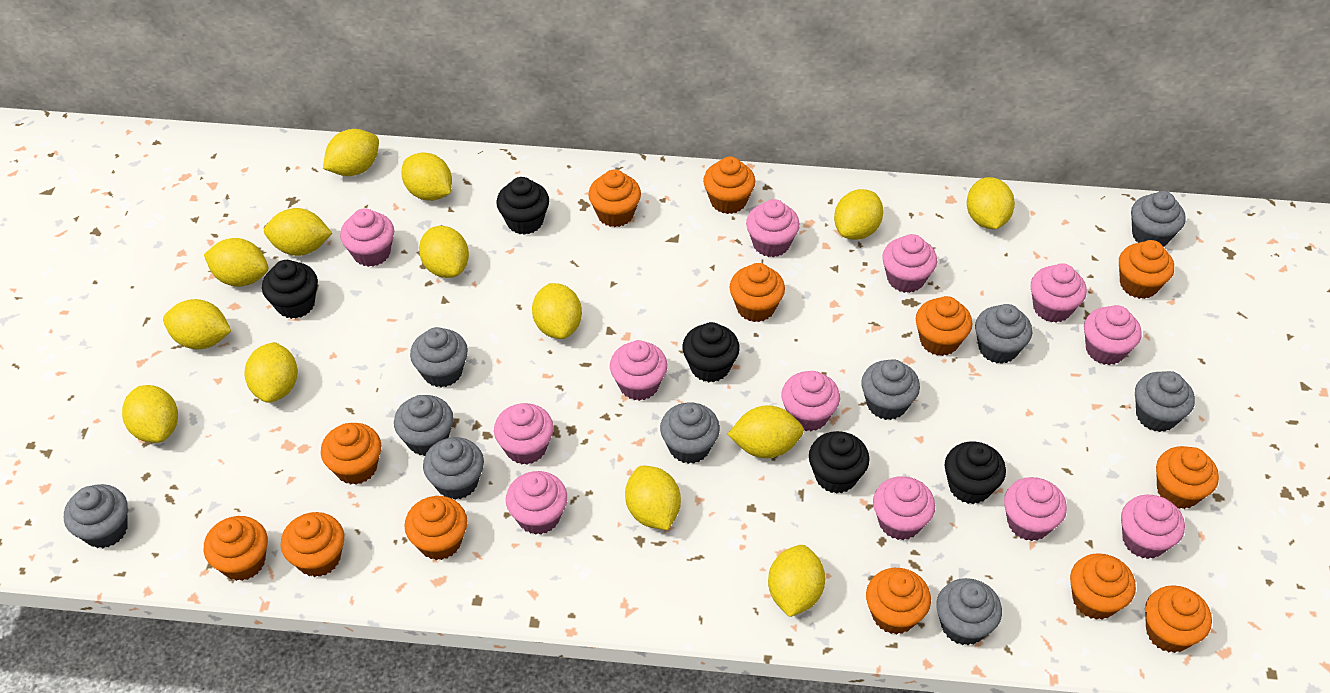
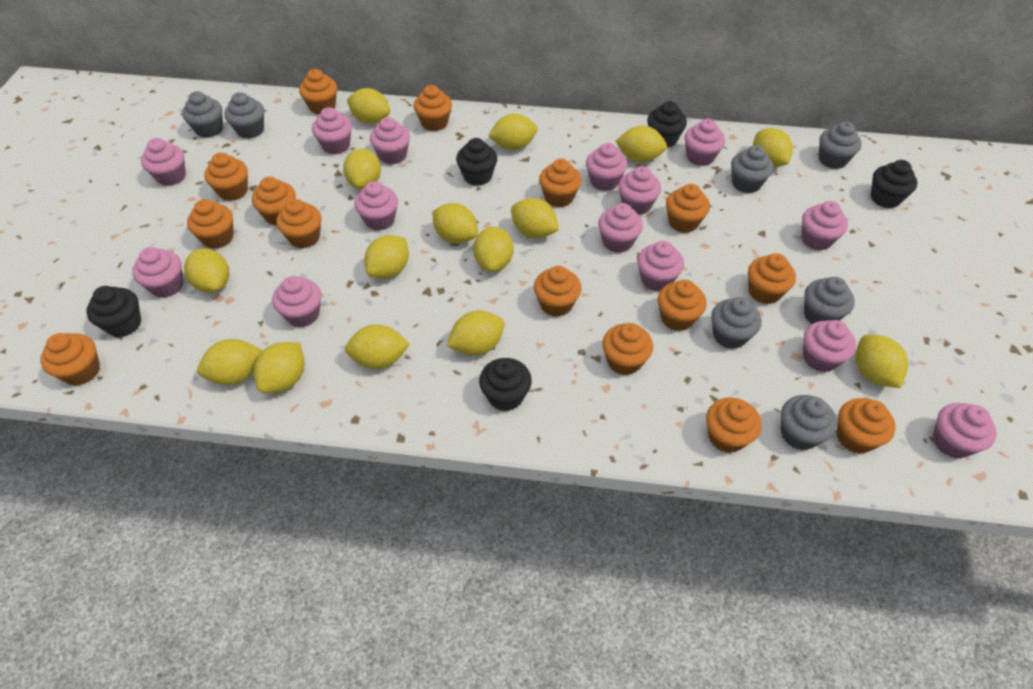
grey cupcake: [64,484,128,548] [394,395,454,456] [410,327,468,387] [423,437,484,500] [660,402,720,464] [861,359,920,420] [936,578,1002,645] [975,304,1032,364] [1131,191,1186,247] [1135,371,1195,432] = 10 -> [182,91,223,138] [224,92,264,139] [711,297,761,349] [731,145,773,194] [781,395,837,450] [804,277,855,324] [819,122,862,169] = 7
orange cupcake: [204,516,268,581] [281,512,344,577] [321,423,382,485] [404,496,467,560] [588,170,641,227] [703,157,756,214] [730,263,785,322] [866,568,931,635] [916,296,973,356] [1070,553,1136,620] [1119,240,1174,299] [1145,585,1212,653] [1156,446,1219,509] = 13 -> [40,333,100,386] [187,199,234,249] [204,153,248,201] [252,177,296,226] [276,199,321,248] [299,69,337,115] [414,85,452,131] [534,266,581,317] [539,159,581,207] [602,323,653,375] [658,280,706,331] [666,184,710,233] [706,397,762,453] [748,253,796,304] [836,398,895,454] = 15
pink cupcake: [340,208,394,267] [494,403,554,464] [506,471,568,535] [610,340,668,401] [746,199,800,257] [781,371,840,431] [873,476,935,540] [882,234,937,293] [1004,477,1067,541] [1031,263,1087,323] [1084,305,1142,365] [1121,495,1185,559] = 12 -> [132,247,183,298] [141,138,186,186] [272,276,321,327] [312,107,352,154] [355,181,398,230] [370,117,410,165] [586,143,627,191] [598,203,643,253] [618,166,661,215] [637,241,684,291] [684,119,725,166] [801,201,848,251] [803,320,856,372] [933,403,997,458] = 14
yellow lemon: [122,385,178,443] [163,299,231,349] [204,238,268,287] [244,342,298,403] [264,208,332,256] [323,129,379,176] [401,153,452,201] [419,226,469,278] [532,283,582,339] [625,466,681,530] [728,405,804,458] [768,545,825,617] [834,189,883,240] [967,177,1015,229] = 14 -> [184,248,229,293] [197,339,263,385] [254,342,304,393] [343,149,381,189] [345,324,410,369] [347,88,390,124] [364,235,409,279] [432,203,478,244] [447,311,505,356] [473,227,513,272] [488,114,537,150] [511,198,559,238] [615,126,667,162] [753,128,793,167] [855,335,908,388] = 15

